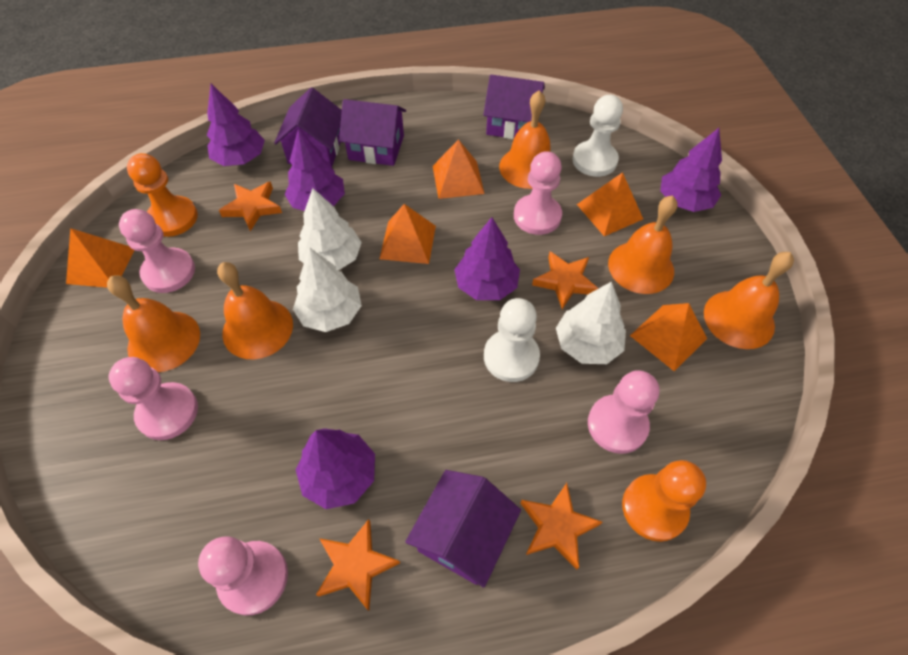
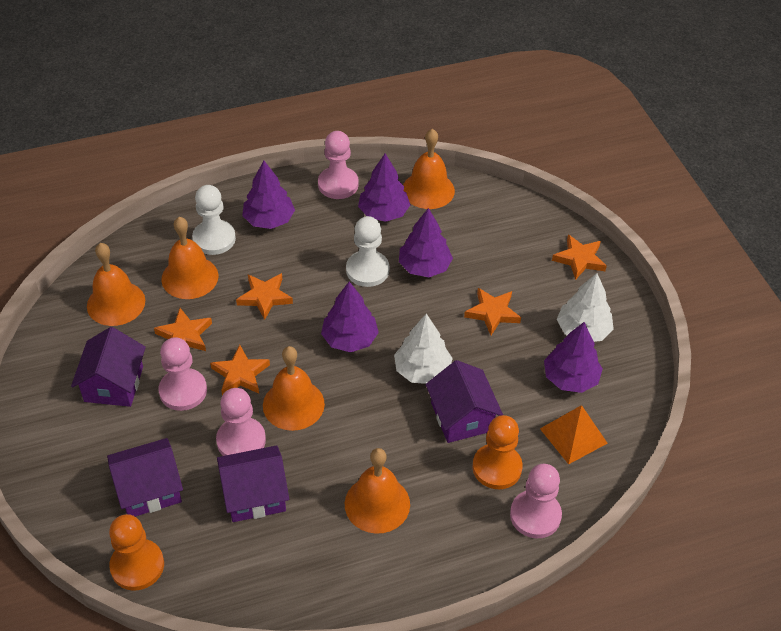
orange pyramid: [66,228,134,288] [380,204,436,264] [433,139,485,199] [577,172,643,236] [630,303,707,371] = 5 -> [540,405,608,464] = 1
orange star: [219,181,282,231] [316,519,400,611] [520,483,602,570] [532,252,599,309] = 4 -> [154,308,212,351] [210,345,270,395] [236,273,293,320] [464,288,521,335] [552,235,607,280] = 5
pink pawn: [109,357,198,440] [119,209,195,293] [198,536,288,615] [514,151,562,235] [588,370,659,454] = 5 -> [159,337,207,411] [216,388,266,456] [318,131,359,199] [510,464,562,538] = 4
white tree: [293,248,362,332] [298,188,362,271] [556,281,626,364] = 3 -> [394,313,453,384] [557,273,614,342] = 2

